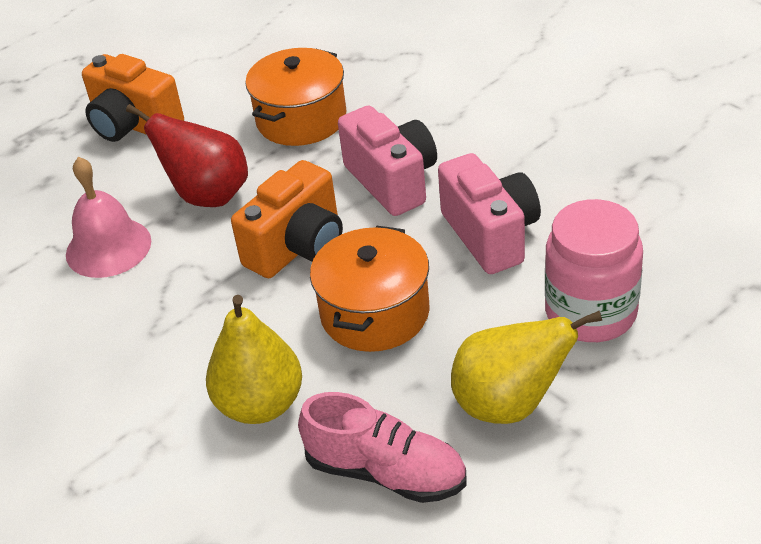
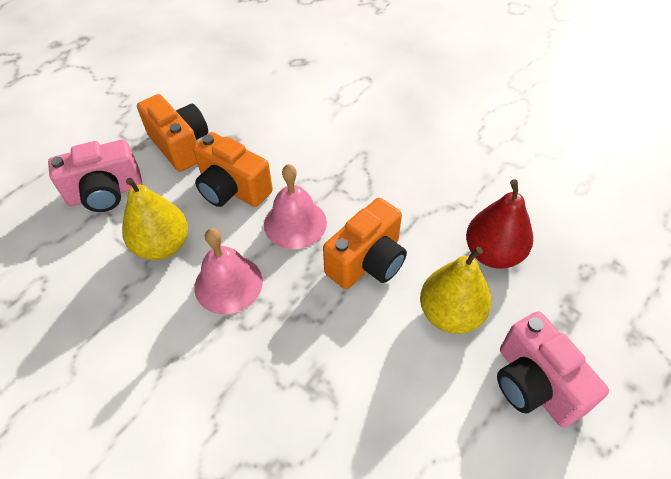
orange camera: [82,54,184,142] [231,160,343,278] = 2 -> [137,94,208,172] [193,132,273,207] [323,198,407,289] = 3
orange pot: [245,48,346,146] [310,226,430,352] = 2 -> none = 0
pink bell: [66,157,151,278] = 1 -> [194,228,263,314] [264,164,327,249] = 2
pink jar: [545,199,643,342] = 1 -> none = 0
pink shoe: [298,392,466,503] = 1 -> none = 0

